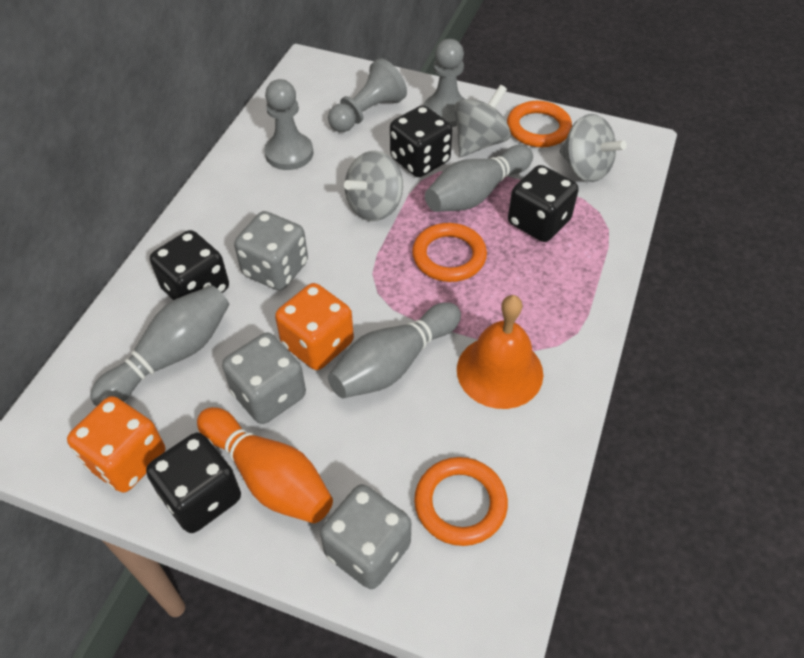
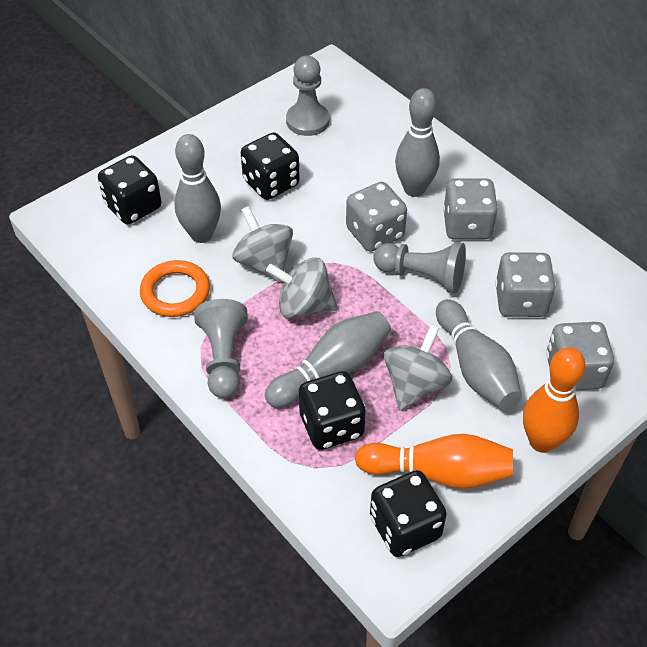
grey bowling pin: [90,285,229,406] [328,302,461,398] [425,145,533,212] = 3 -> [174,134,221,243] [265,311,391,408] [395,88,440,197] [436,299,522,410] = 4
grey dice: [222,333,306,424] [234,211,308,290] [320,484,411,589] = 3 -> [346,182,407,251] [443,178,498,240] [495,252,556,317] [546,322,614,390] = 4
orange bell: [457,295,543,409] = 1 -> none = 0
orange bowling pin: [197,407,333,523] = 1 -> [355,434,513,489] [523,347,586,453] = 2
orange dice: [67,396,165,493] [275,283,354,370] = 2 -> none = 0
orange ring: [412,223,487,282] [414,457,508,546] [507,101,572,147] = 3 -> [140,260,210,317] = 1

